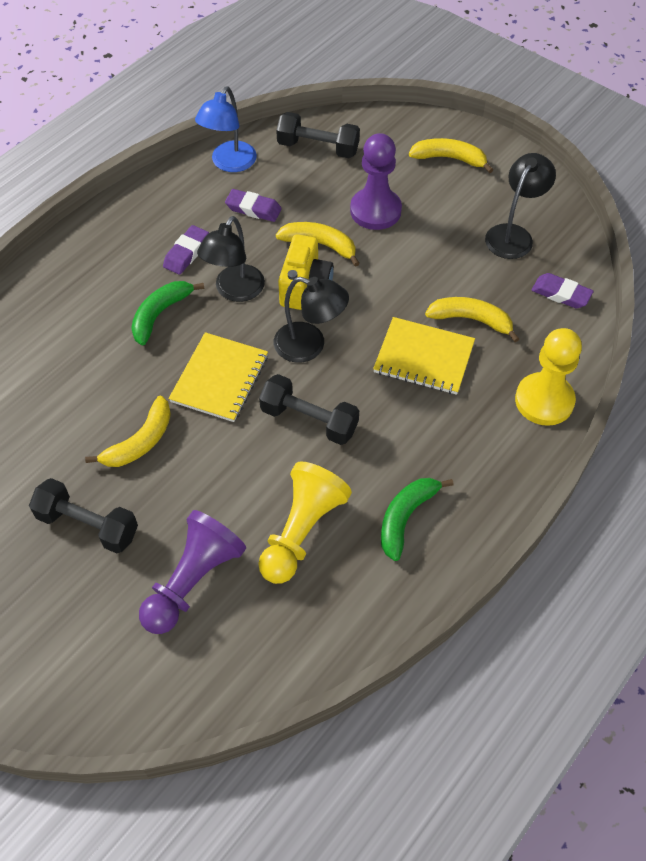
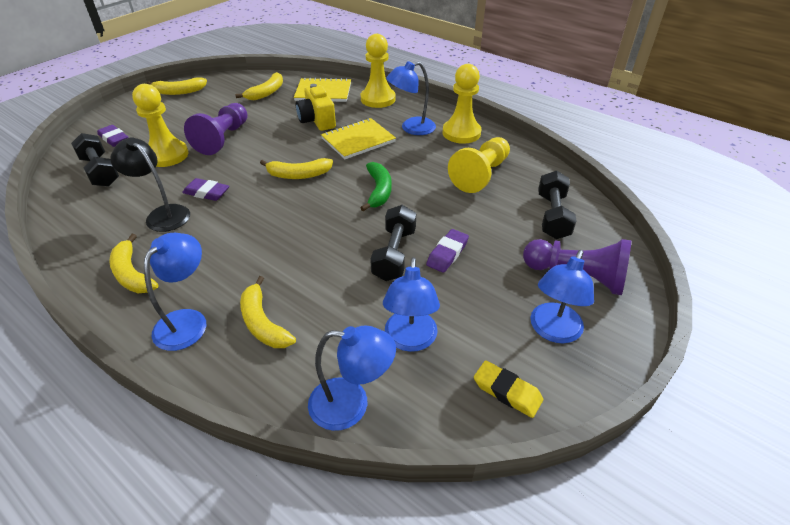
black lamp: [197,216,265,302] [274,277,349,363] [485,153,556,259] = 3 -> [110,137,190,232] = 1
blue lamp: [195,87,257,172] = 1 -> [144,233,206,351] [308,325,396,431] [383,257,440,352] [386,61,436,135] [530,250,594,343] = 5
green banana: [131,281,205,346] [381,478,453,561] = 2 -> [361,162,392,211] = 1
yellow banana: [85,396,171,467] [276,222,360,267] [409,138,493,173] [425,297,519,342] = 4 -> [109,234,158,293] [147,78,207,95] [235,72,283,100] [240,276,296,348] [260,158,333,179] = 5
yellow eraser: none = 0 -> [474,360,543,418] = 1
yellow pawn: [258,461,352,584] [515,328,582,426] = 2 -> [132,84,188,167] [361,34,395,108] [443,64,481,144] [448,137,510,193] = 4

